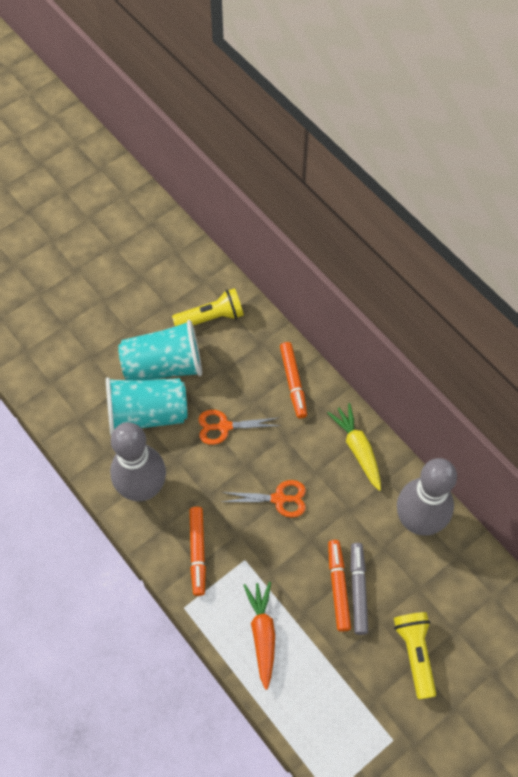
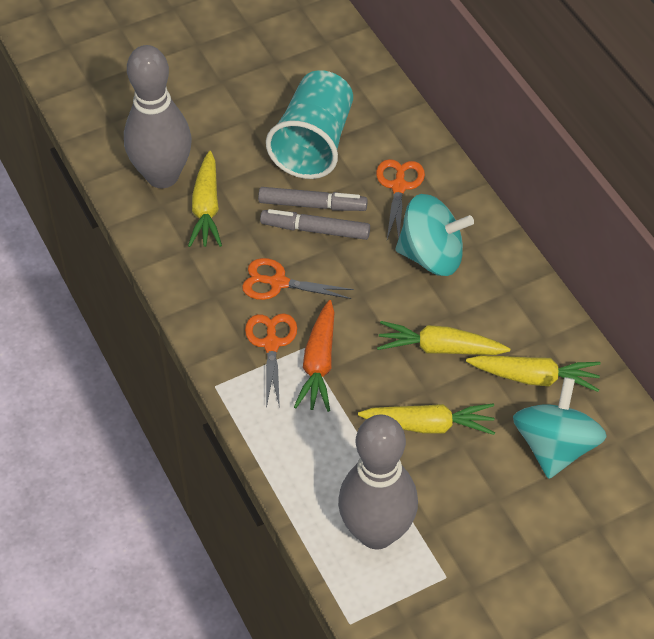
grey marker: [350,543,368,635] = 1 -> [258,187,368,211] [260,209,370,240] = 2
orange marker: [189,507,206,596] [280,342,307,418] [328,540,351,632] = 3 -> none = 0
orange scissors: [198,410,281,445] [221,480,306,518] = 2 -> [242,258,354,300] [245,313,297,409] [376,159,425,239] = 3
turquoise cup: [106,377,187,435] [118,320,202,380] = 2 -> [266,70,353,179] = 1
turquoise spinning top: none = 0 -> [396,194,474,276] [513,377,607,479] = 2
yellow carrot: [327,403,381,491] = 1 -> [188,151,222,247] [358,403,495,435] [377,321,510,355] [466,355,601,392] = 4
yellow flashlight: [172,288,244,326] [394,612,436,699] = 2 -> none = 0

